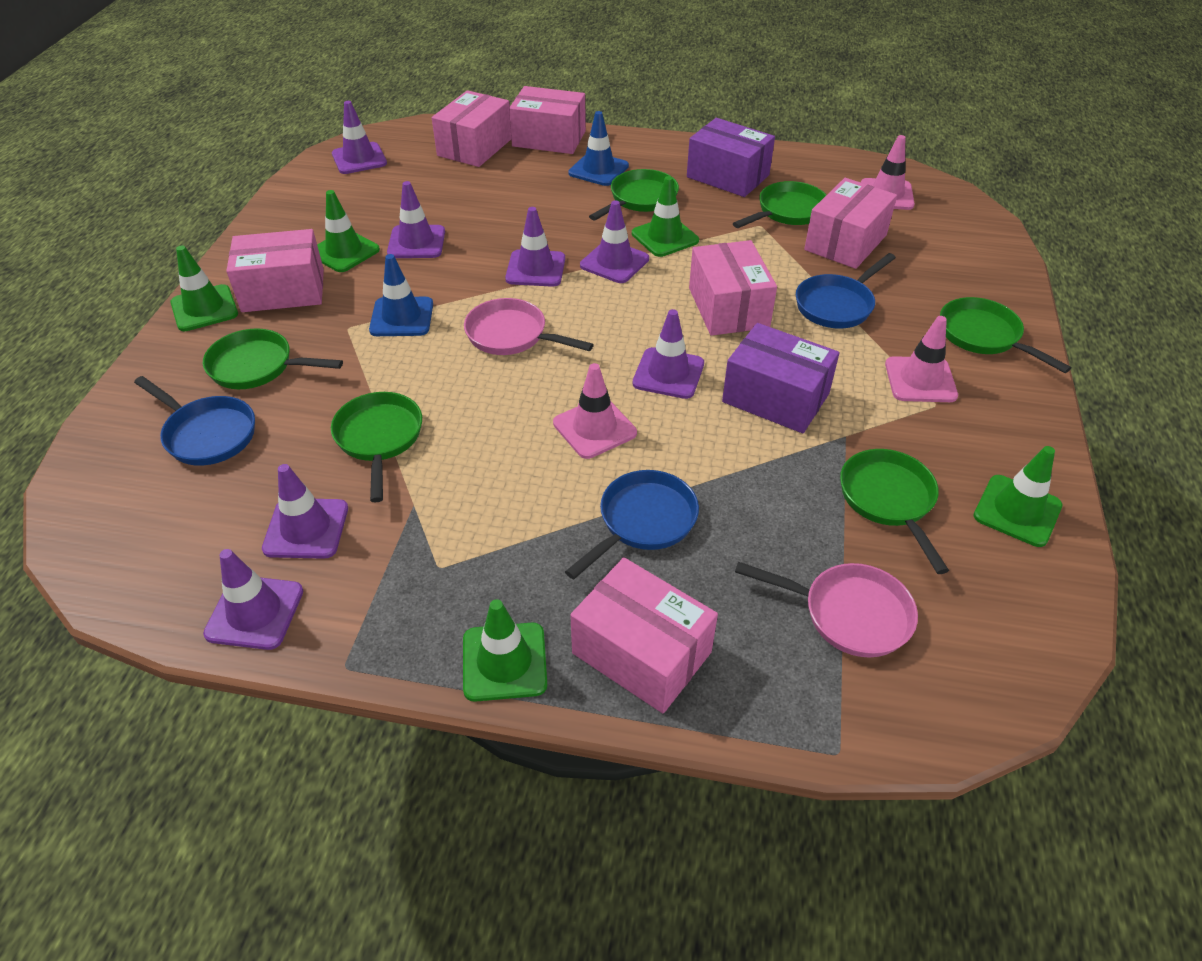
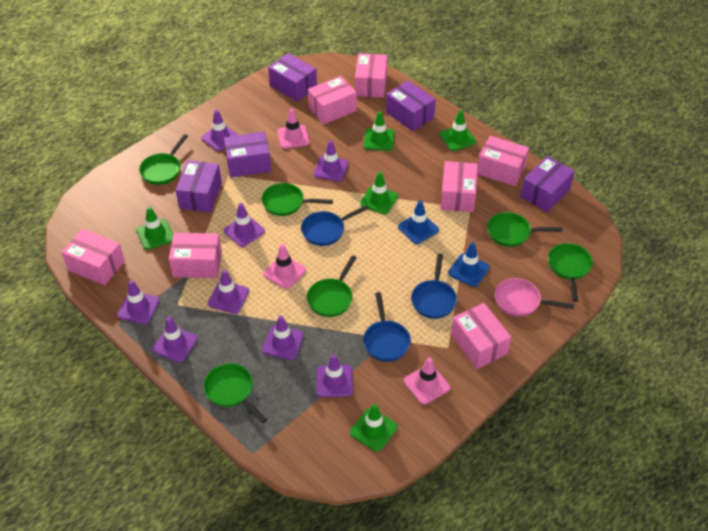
pink box: [226,229,324,312] [432,90,511,167] [509,86,586,154] [570,557,718,713] [689,240,777,336] [804,178,897,269] = 6 -> [61,229,125,286] [169,233,222,278] [308,76,357,125] [355,53,387,98] [441,161,478,212] [451,303,511,369] [477,136,529,186] = 7
pink pan: [464,298,594,355] [735,562,918,658] = 2 -> [495,278,574,317] = 1
purple box: [687,118,775,197] [722,323,839,433] = 2 -> [176,160,222,213] [224,132,271,178] [268,53,317,102] [386,81,436,131] [520,156,575,212] = 5
purple traffic cone: [203,549,303,650] [262,464,348,559] [332,101,387,174] [387,181,445,258] [505,207,565,287] [580,200,649,283] [632,309,704,399] = 7 -> [117,280,160,324] [153,317,198,363] [201,109,238,151] [208,270,249,314] [224,203,265,247] [262,315,304,360] [314,140,348,181] [316,354,353,397] = 8

